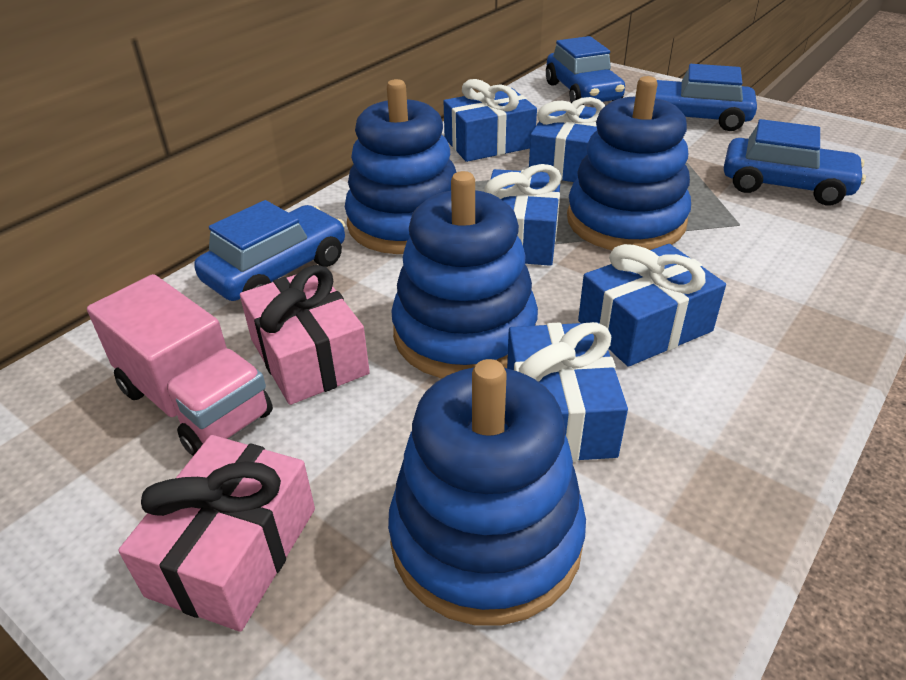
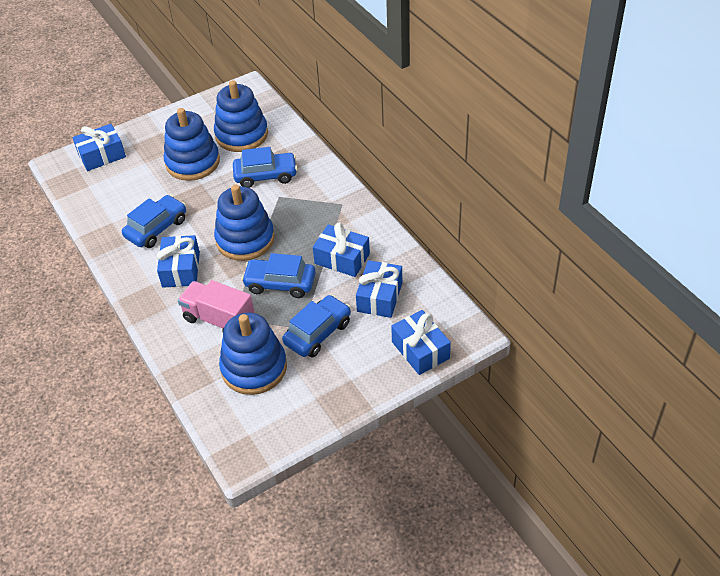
pink gift: [118,435,315,632] [240,265,370,405] = 2 -> none = 0

